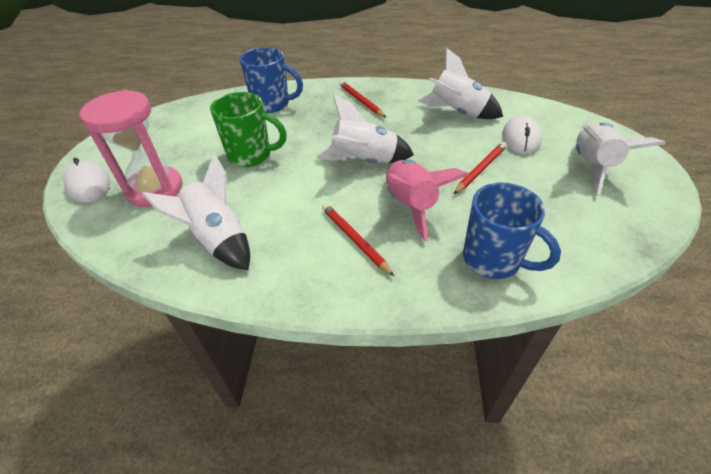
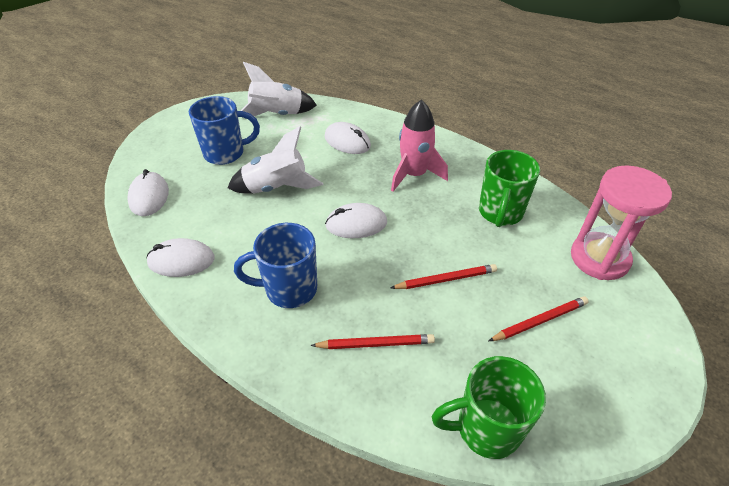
green mug: [210,92,287,167] = 1 -> [432,356,546,459] [479,150,540,227] = 2
white mouse: [64,158,110,203] [502,115,542,154] = 2 -> [127,169,169,216] [146,238,215,277] [325,122,371,154] [325,203,387,238] = 4
white rocket: [142,154,250,270] [316,94,414,163] [418,48,503,119] [576,123,665,195] = 4 -> [228,126,323,194] [240,62,317,116] = 2

